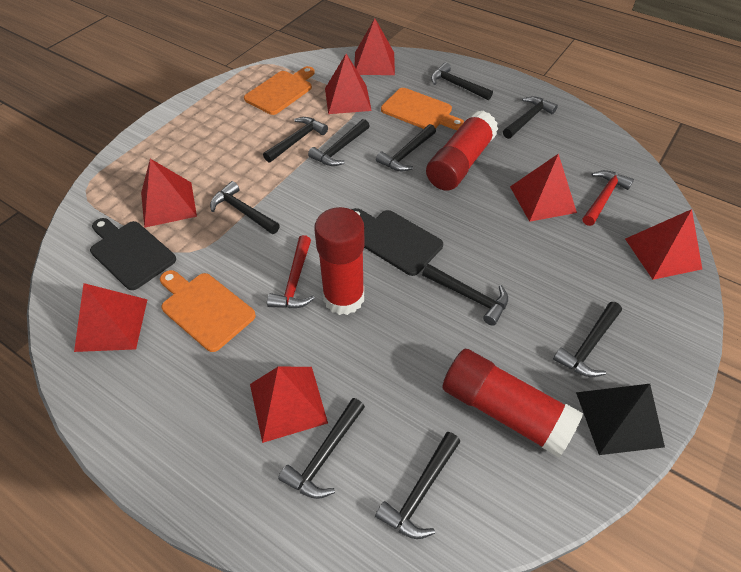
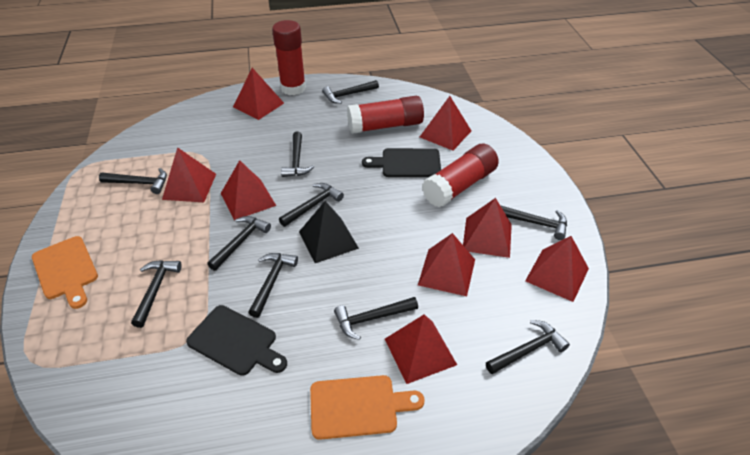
orange cutting board: [160,270,256,352] [244,66,315,115] [381,88,464,130] = 3 -> [32,236,98,309] [310,375,424,440] = 2
red hammer: [267,235,315,308] [583,170,634,226] = 2 -> none = 0
red pyramid: [74,283,148,352] [141,159,197,228] [250,366,328,443] [325,54,372,114] [354,18,395,75] [510,153,577,222] [625,209,702,280] = 7 -> [162,147,216,202] [221,160,276,220] [233,68,284,120] [385,314,457,384] [418,233,475,296] [420,96,471,150] [463,198,512,258] [525,236,589,302] = 8

